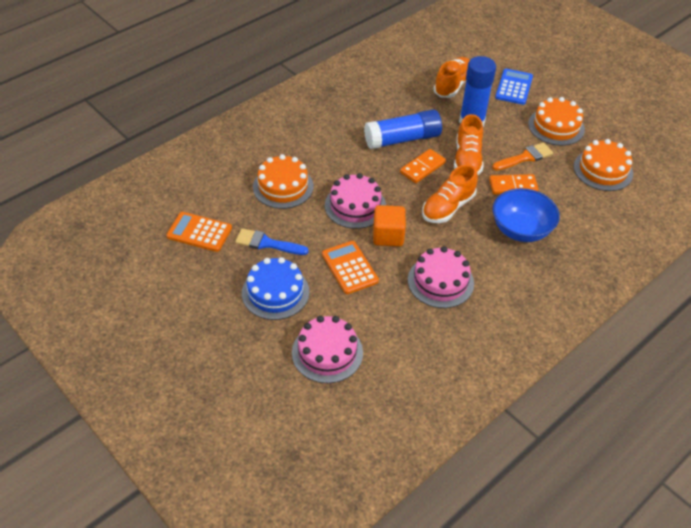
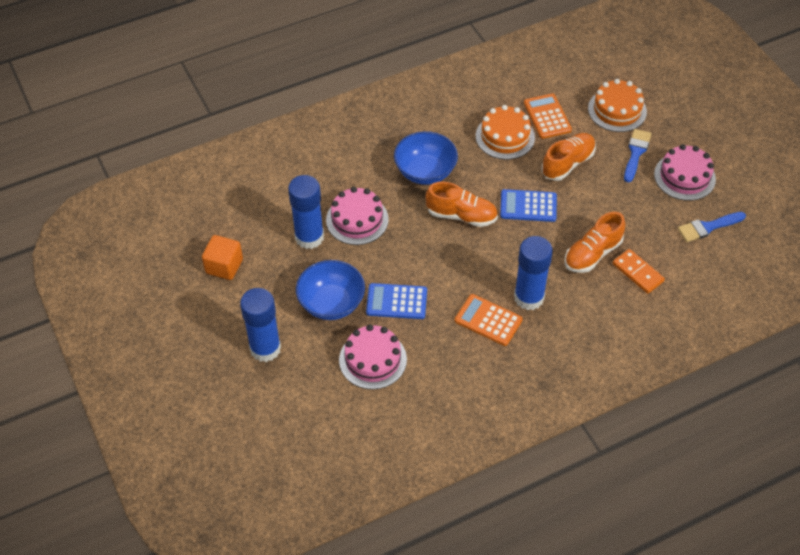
blue bowl: [493,188,560,242] = 1 -> [296,260,365,320] [394,131,458,185] = 2
blue brush: [235,228,309,255] = 1 -> [624,129,652,182] [678,212,746,242] = 2
blue cake: [242,257,309,320] = 1 -> none = 0
blue calculator: [495,69,533,105] = 1 -> [366,283,427,319] [500,189,557,222] = 2
blue glue stick: [364,109,442,149] [459,56,496,127] = 2 -> [240,288,281,362] [288,175,324,249] [514,236,553,310] = 3
orange brush: [492,142,553,171] = 1 -> none = 0
orange cake: [253,154,313,209] [528,97,585,146] [574,139,633,191] = 3 -> [476,105,535,160] [588,79,647,132] = 2
orange domino: [400,149,446,183] [489,174,539,195] = 2 -> [613,249,665,294] = 1

